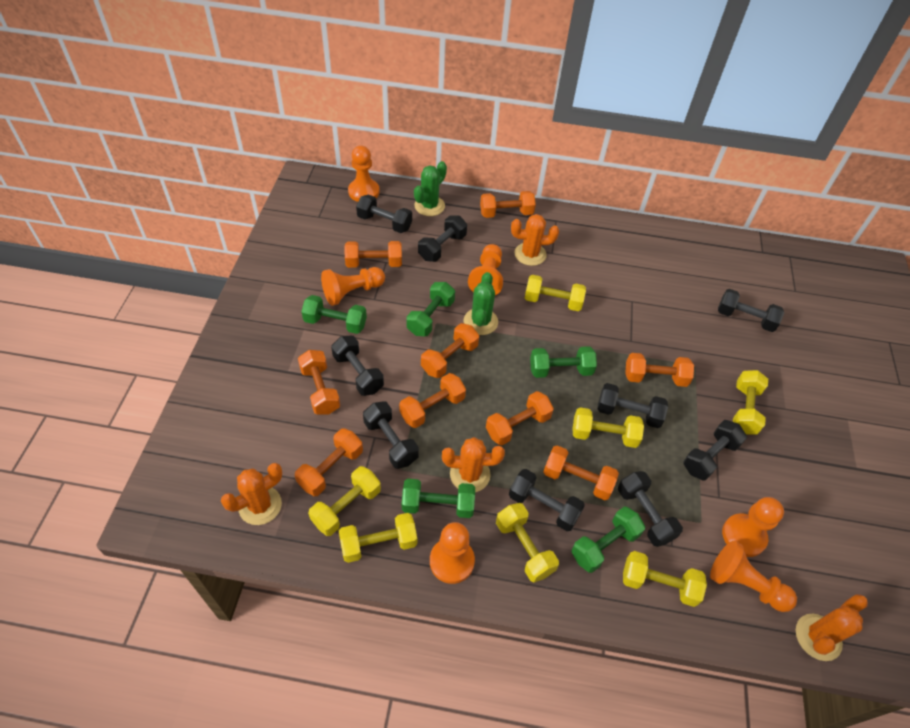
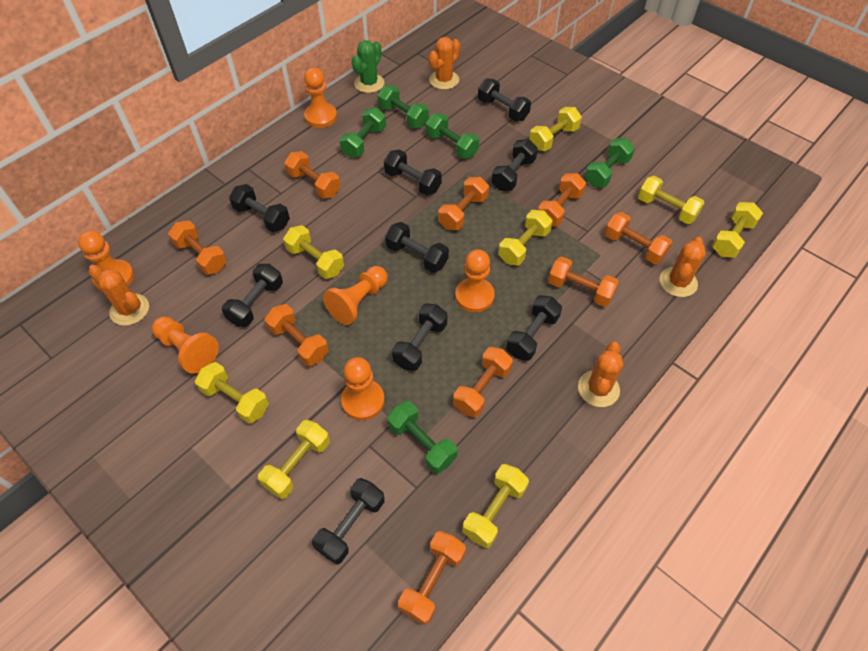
green cactus: [414,161,447,216] [464,272,498,335] = 2 -> [352,40,385,93] = 1
yellow dumbbell: [308,466,381,536] [339,513,417,563] [496,503,559,582] [525,275,586,311] [572,407,644,448] [623,551,707,607] [733,370,768,434] = 7 -> [195,362,269,424] [258,420,330,499] [283,225,344,279] [462,464,529,548] [498,210,553,265] [529,107,582,151] [638,176,705,224] [712,202,763,258] = 8

